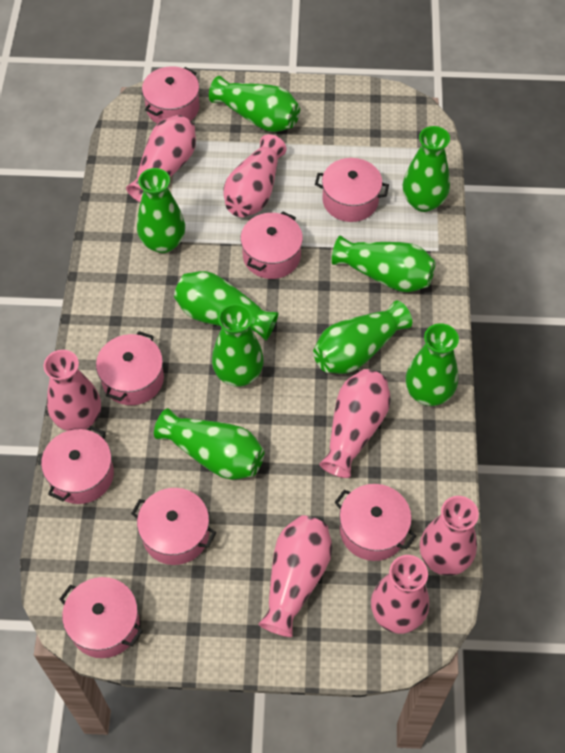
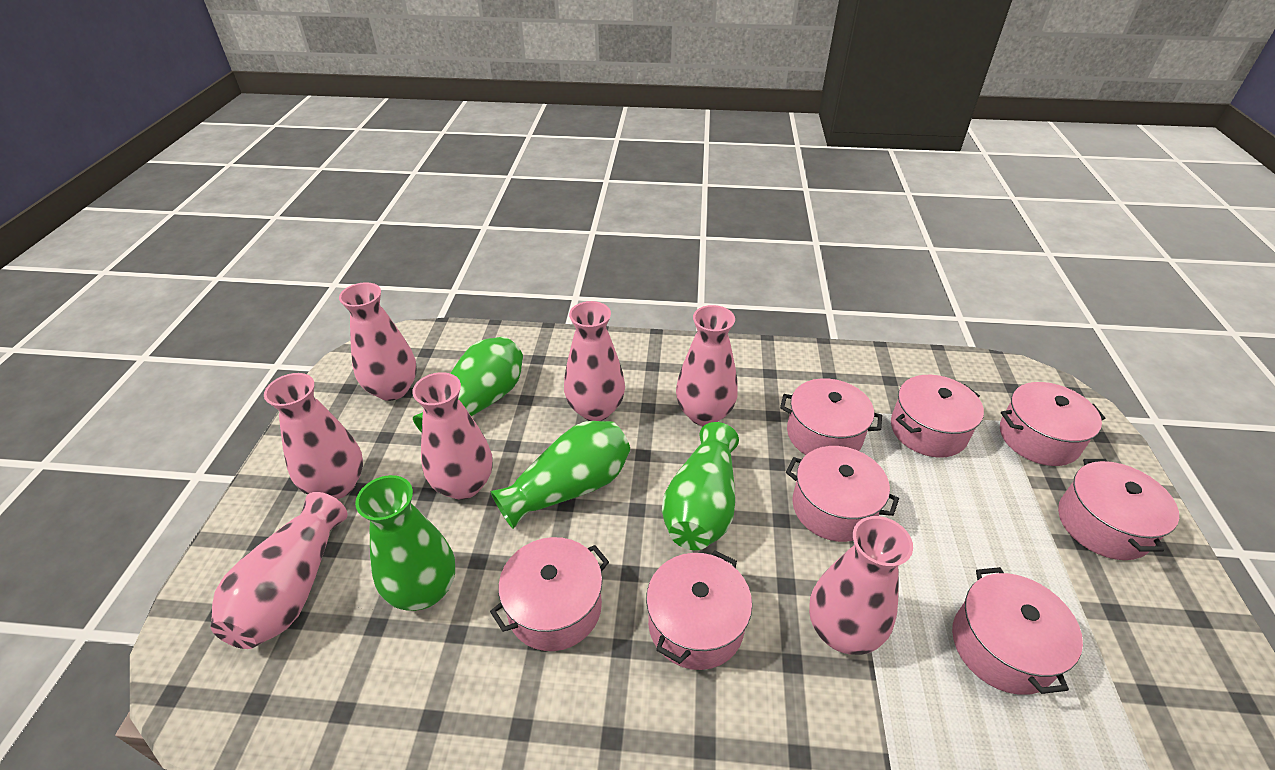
green vase: [137,168,185,253] [154,408,264,480] [174,271,279,341] [209,76,300,132] [212,304,264,387] [313,300,412,374] [332,236,435,292] [403,126,450,212] [406,323,459,406] = 9 -> [355,475,455,611] [413,337,523,432] [491,421,630,529] [662,422,739,550] = 4

